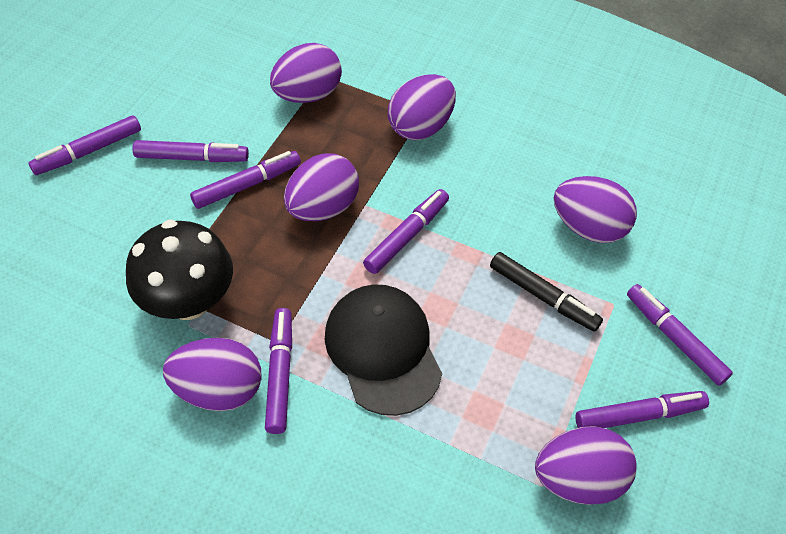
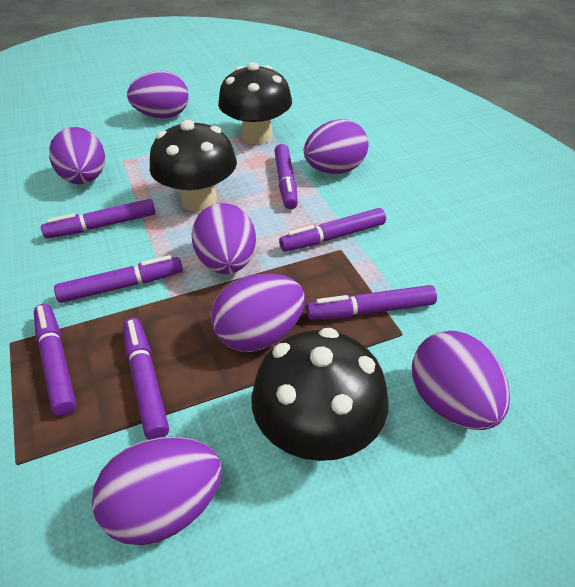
black cap: [325,284,442,416] = 1 -> none = 0
black marker: [490,252,603,332] = 1 -> none = 0
black mushroom: [126,220,233,320] = 1 -> [150,120,237,212] [218,62,292,145] [251,328,389,461] = 3
purple egg: [163,337,261,411] [270,43,342,103] [284,153,359,221] [388,74,456,140] [535,426,637,505] [554,176,637,243] = 6 -> [49,127,105,184] [92,437,222,545] [127,71,188,118] [192,203,256,274] [211,273,305,352] [304,119,369,174] [412,331,510,430] = 7

